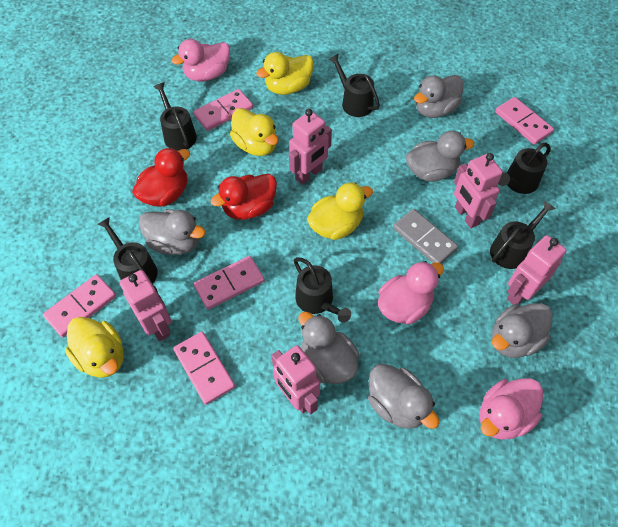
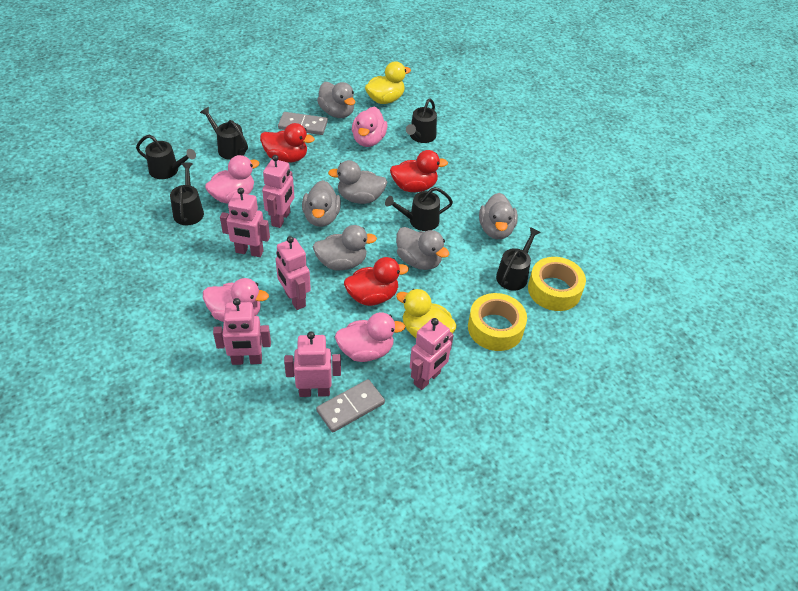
grey domino: [393,209,458,264] = 1 -> [278,112,328,135] [316,379,385,432] = 2
pink domino: [43,274,116,337] [173,332,235,405] [194,89,253,131] [194,256,265,310] [495,97,554,145] = 5 -> none = 0
pink duck: [171,39,230,82] [378,261,444,325] [479,378,543,440] = 3 -> [203,278,269,322] [205,155,260,204] [335,312,405,362] [352,107,388,147] = 4
pink robot: [120,270,171,341] [271,345,320,415] [289,109,332,185] [454,153,503,228] [507,235,567,305] = 5 -> [213,298,271,365] [220,188,270,257] [262,155,294,228] [275,236,311,310] [284,332,341,397] [410,318,454,390] = 6
red duck: [132,148,190,206] [211,174,277,220] = 2 -> [260,123,315,163] [344,257,409,306] [390,150,448,192] = 3
yellow duck: [65,317,124,378] [230,108,279,156] [256,52,314,95] [307,182,373,240] = 4 -> [365,61,411,104] [396,289,457,338] = 2
yellow tape: none = 0 -> [468,293,527,351] [528,257,586,311] = 2

